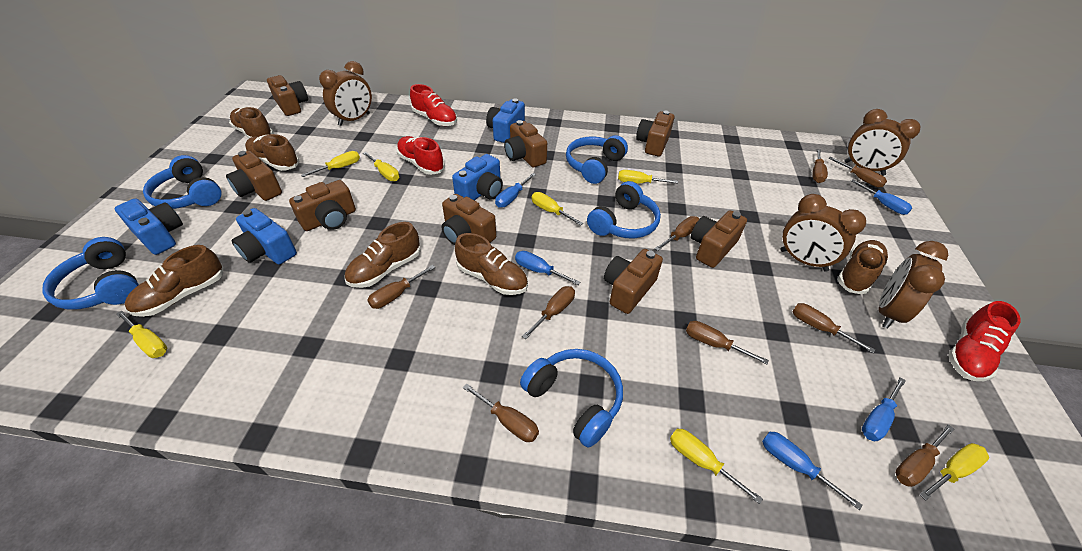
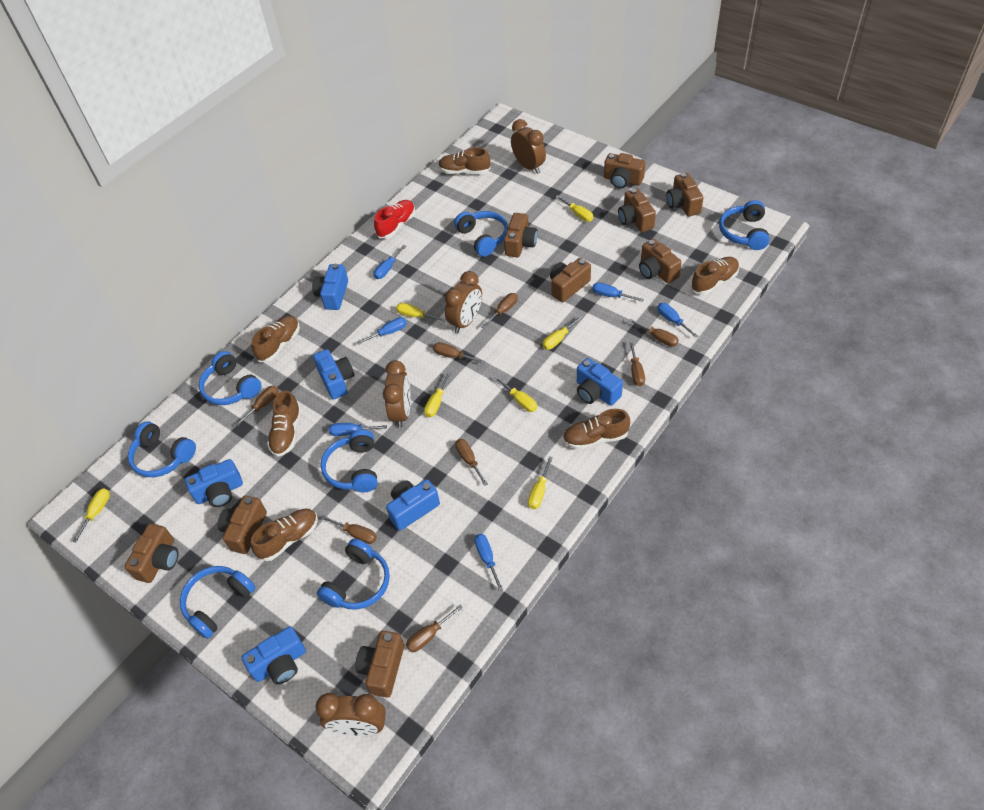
blue camera: [115,198,183,255] [232,208,297,265] [452,154,503,200] [486,98,525,143] = 4 -> [185,459,243,507] [242,626,306,684] [312,264,348,310] [313,349,354,400] [386,479,440,531] [577,358,623,406] = 6
blue headphones: [42,237,139,310] [143,155,221,209] [520,349,623,448] [566,135,628,184] [587,181,661,238] = 5 -> [128,422,196,477] [180,566,255,639] [199,351,262,405] [317,539,390,610] [321,430,378,493] [454,211,508,257] [719,200,770,250] = 7
blue screwdriver: [495,173,536,208] [515,251,580,285] [762,432,863,510] [851,179,912,215] [862,377,906,441] = 5 -> [329,423,387,436] [357,317,407,345] [373,245,406,279] [474,534,503,591] [592,282,644,302] [657,303,699,338] = 6
brown camera: [226,151,282,201] [267,75,308,116] [289,180,356,231] [442,194,496,245] [504,120,547,168] [604,249,663,314] [636,111,675,157] [691,210,747,268] = 8 -> [125,523,179,583] [218,496,267,554] [355,631,404,698] [504,213,538,257] [550,258,591,302] [604,153,645,189] [618,188,656,232] [639,239,681,283] [666,173,703,217] = 9
brown screwdriver: [367,265,436,309] [463,383,539,442] [522,286,575,339] [654,216,699,251] [686,321,769,364] [792,303,875,353] [813,149,828,183] [829,157,887,187] [895,424,954,487] = 9 -> [235,386,279,427] [321,515,377,544] [406,605,463,652] [433,342,484,364] [455,439,488,486] [481,293,518,329] [629,319,679,347] [629,340,645,386] = 8
red shoe: [397,136,445,175] [410,84,457,126] [948,301,1021,381] = 3 -> [374,200,415,239] = 1

